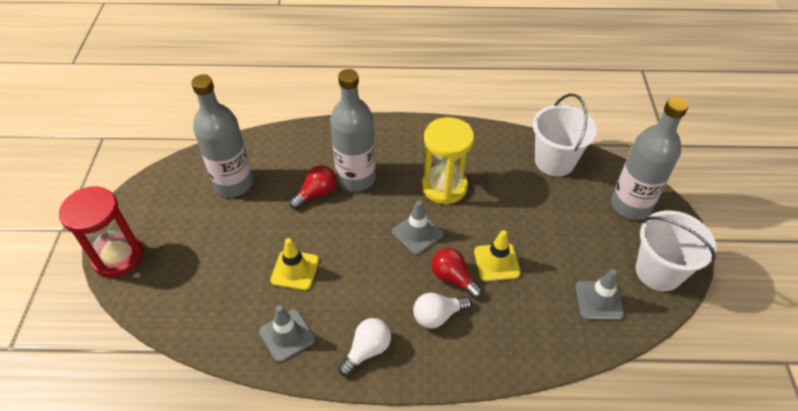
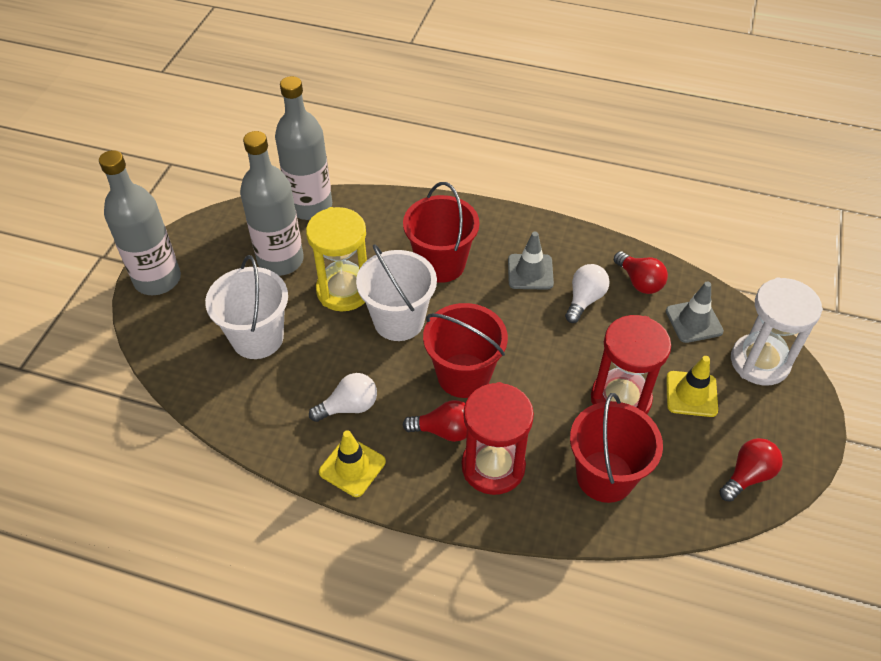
grey traffic cone: [259,305,315,362] [392,200,443,255] [575,269,624,320] = 3 -> [508,232,554,290] [666,282,724,343] = 2
red bucket: none = 0 -> [403,182,480,283] [423,303,508,398] [570,393,663,503] = 3
red hourglass: [59,186,144,277] = 1 -> [462,382,534,495] [591,315,671,414] = 2
red light bulb: [289,165,336,209] [431,248,482,299] = 2 -> [403,400,467,442] [614,251,668,294] [719,438,783,502] = 3
white hourglass: none = 0 -> [731,277,823,386] = 1

